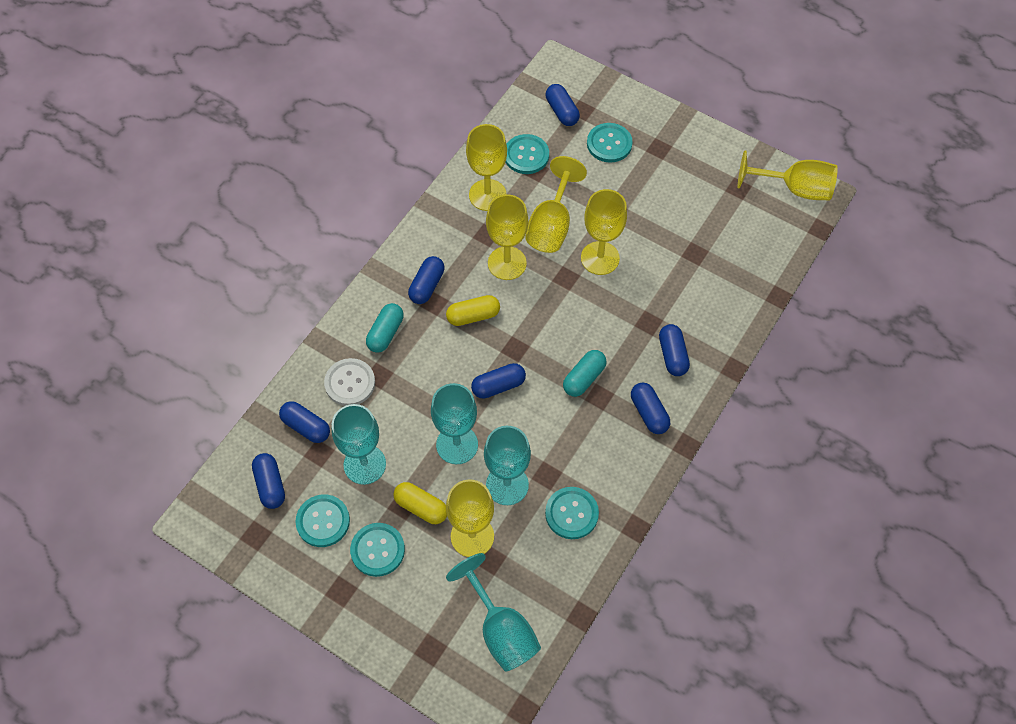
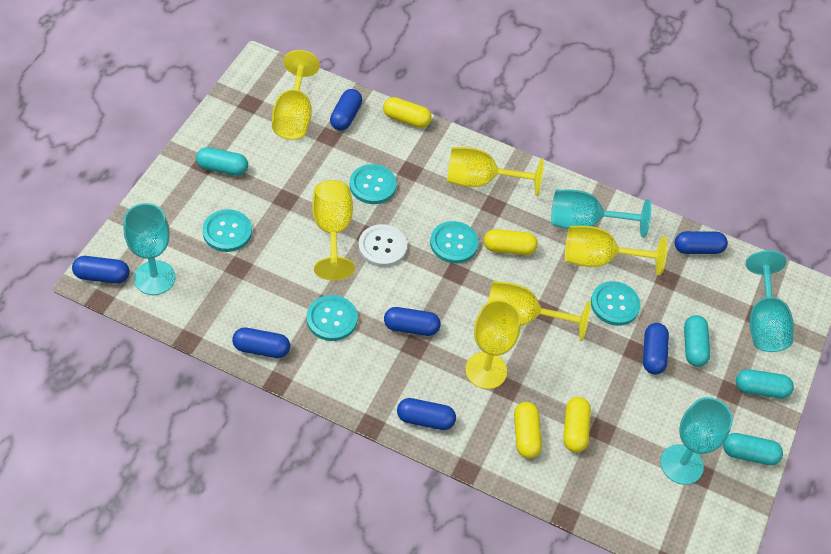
turquoise capsule: [366,303,404,353] [563,350,607,397] = 2 -> [196,147,248,176] [684,315,710,367] [723,433,783,465] [736,369,794,398] = 4
yellow capsule: [393,482,447,524] [446,295,500,326] = 2 -> [383,97,432,128] [484,229,538,255] [514,402,542,458] [563,397,591,452] = 4

